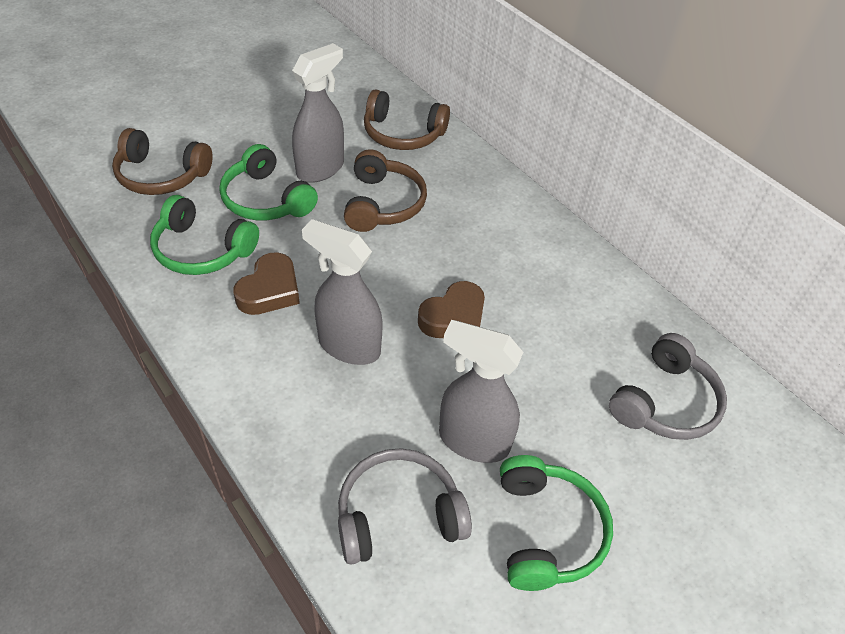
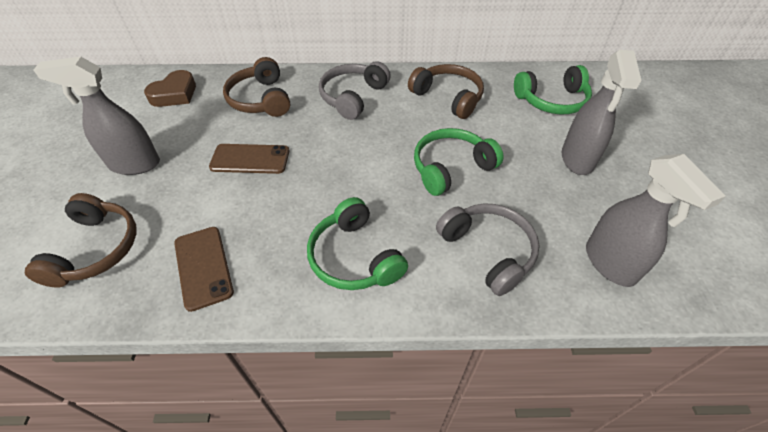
brown heart: [233,253,300,315] [418,281,485,338] = 2 -> [144,70,196,107] = 1
brown phone: none = 0 -> [174,227,234,312] [209,144,289,174] = 2

